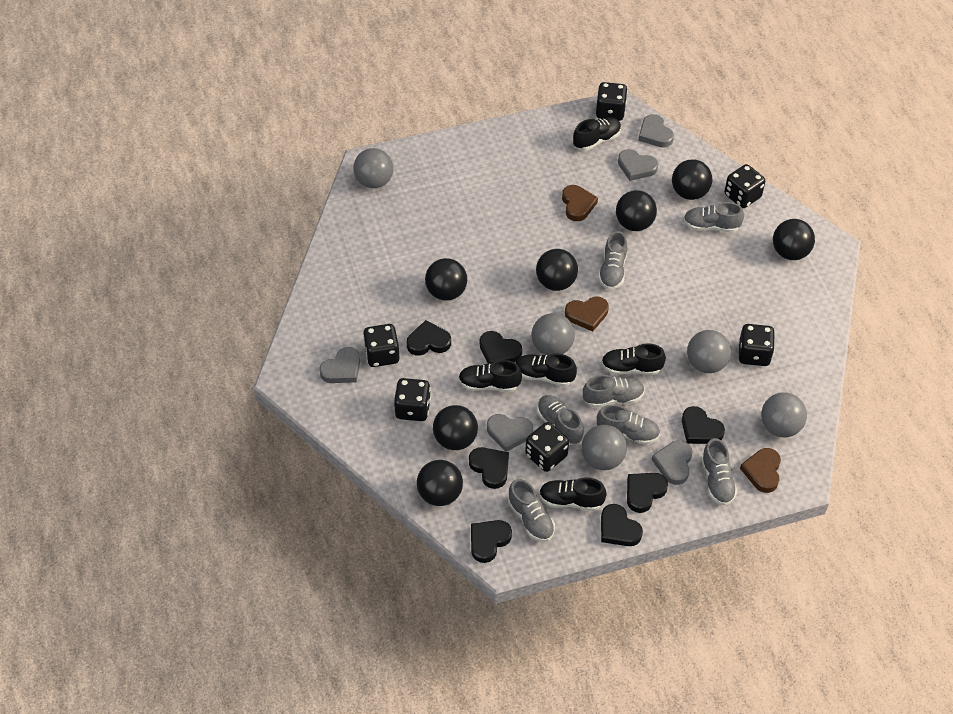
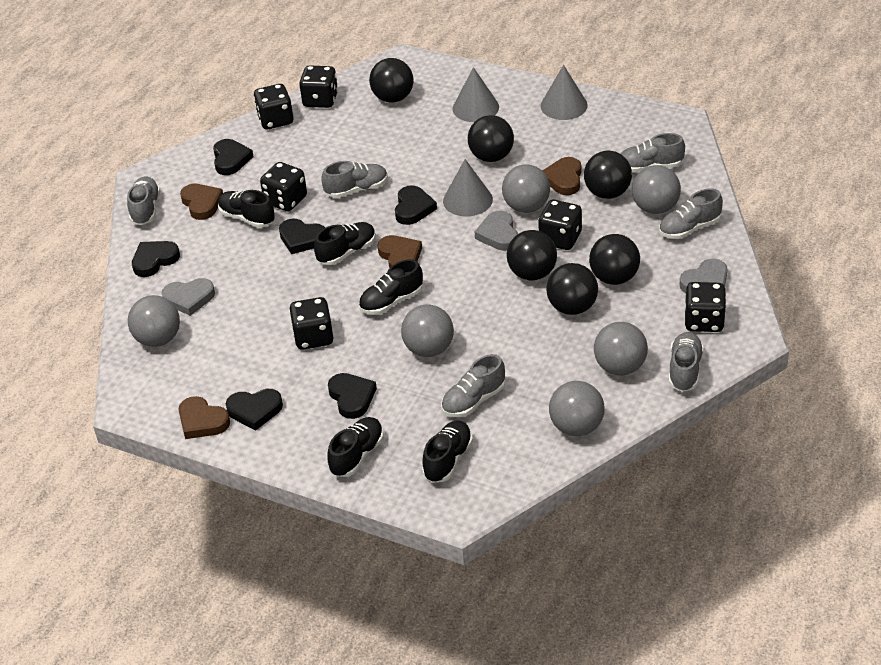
black ball: [417,460,463,506] [425,258,467,301] [433,405,478,450] [536,249,578,291] [616,190,657,231] [672,159,712,200] [773,219,815,260] = 7 -> [369,58,414,103] [468,115,514,162] [507,230,557,280] [546,263,598,315] [584,151,632,199] [589,234,640,285] = 6
black heart: [407,320,451,356] [469,447,509,489] [471,520,512,563] [480,331,522,364] [601,504,643,546] [627,473,668,513] [682,406,725,444] = 7 -> [132,241,180,277] [213,139,254,175] [226,389,283,431] [279,218,325,254] [328,373,377,419] [395,185,437,225] = 6
brown heart: [562,185,598,221] [565,297,609,332] [740,448,781,493] = 3 -> [178,396,230,439] [180,184,223,220] [377,235,422,268] [543,157,581,195] = 4
grey ball: [353,148,393,188] [531,313,575,355] [581,425,627,470] [687,330,731,373] [761,392,807,437] = 5 -> [128,295,180,347] [401,305,454,357] [502,164,550,213] [549,381,605,436] [594,322,648,375] [632,165,681,214] = 6
grey cone: none = 0 -> [443,159,493,217] [453,67,499,122] [541,65,588,120] = 3
grey heart: [319,347,360,383] [487,414,533,452] [618,149,659,181] [638,114,674,148] [652,440,692,485] = 5 -> [162,278,215,316] [475,211,518,251] [679,259,727,293] = 3
grey shoe: [508,479,555,542] [537,395,584,445] [583,375,645,408] [597,404,660,445] [598,231,627,290] [683,202,744,232] [701,438,737,505] = 7 -> [127,176,160,225] [321,161,388,198] [441,354,505,417] [621,133,685,172] [659,188,723,239] [669,332,704,392] = 6

